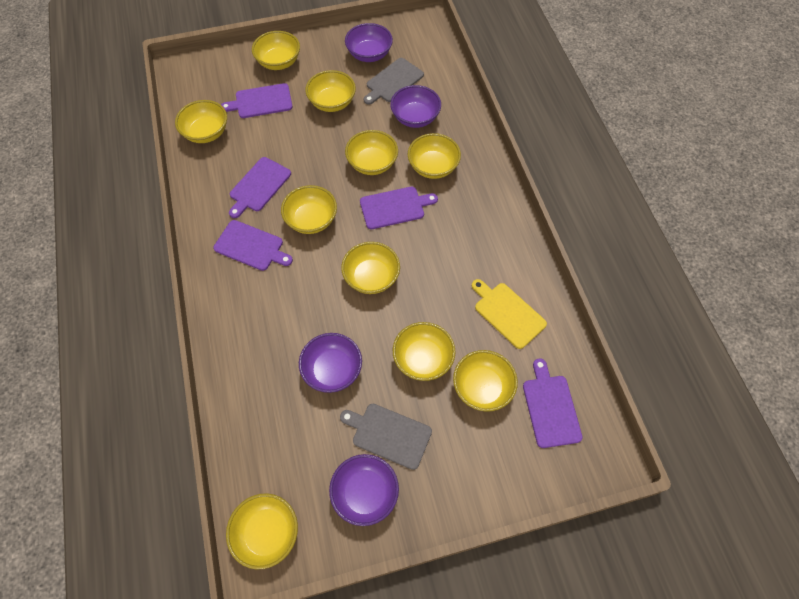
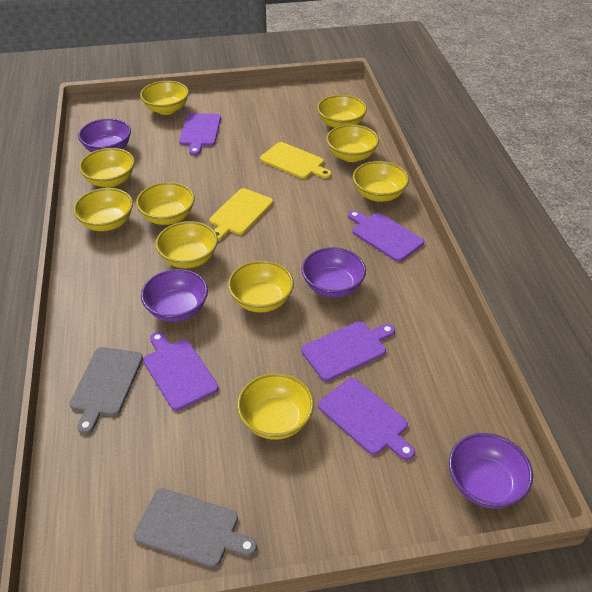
yellow cutting board: [472,279,547,349] = 1 -> [209,188,273,241] [260,142,331,179] = 2

